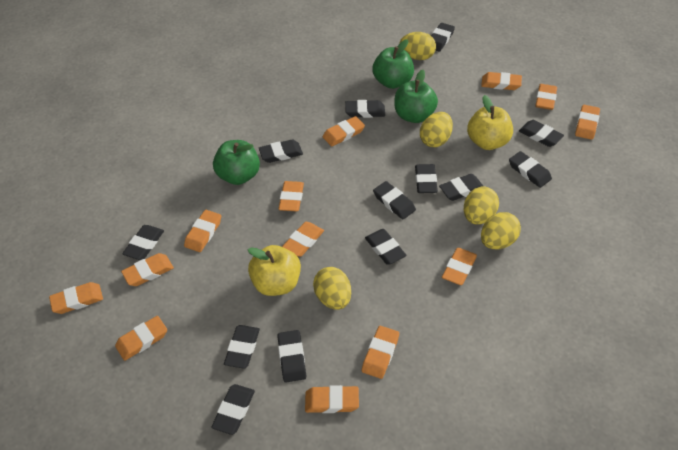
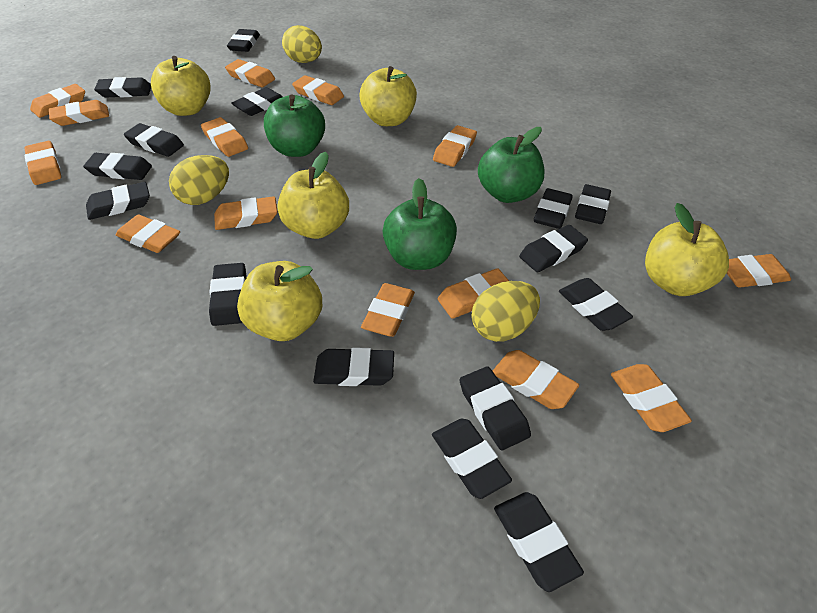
black eraser: [122,225,164,260] [211,384,255,435] [224,325,260,369] [259,139,303,163] [277,330,306,383] [345,100,385,118] [365,229,406,265] [373,181,416,219] [415,164,438,193] [431,23,455,52] [439,174,484,201] [509,151,552,188] [519,120,564,147] = 13 -> [83,153,152,180] [86,182,150,220] [94,77,151,98] [124,123,184,157] [209,263,247,326] [227,29,260,52] [231,87,283,116] [313,347,394,386] [432,419,512,499] [460,366,531,450] [494,492,584,592] [519,225,588,272] [534,188,573,229] [559,278,633,331] [575,184,611,224] = 15
orange eraser: [49,282,103,314] [115,316,167,361] [121,253,174,286] [184,210,221,252] [278,181,304,212] [282,222,324,257] [305,385,359,413] [323,116,365,147] [362,326,399,379] [442,248,477,285] [481,72,522,90] [535,84,557,110] [575,105,600,140] = 13 -> [24,141,61,185] [30,84,85,118] [49,100,109,126] [116,214,180,253] [201,117,248,157] [214,196,278,230] [225,59,275,87] [292,75,344,105] [361,283,415,337] [433,125,477,167] [438,268,509,319] [493,350,579,409] [611,364,692,432] [726,254,791,288] = 14
yellow apple: [247,245,301,296] [467,95,513,150] = 2 -> [151,56,211,116] [237,261,322,341] [278,152,349,239] [359,66,417,126] [645,203,729,296] = 5
yellow egg: [313,267,351,310] [400,32,436,60] [420,112,453,147] [464,187,499,225] [481,212,521,249] = 5 -> [169,155,229,205] [282,25,322,63] [471,281,540,342] = 3

